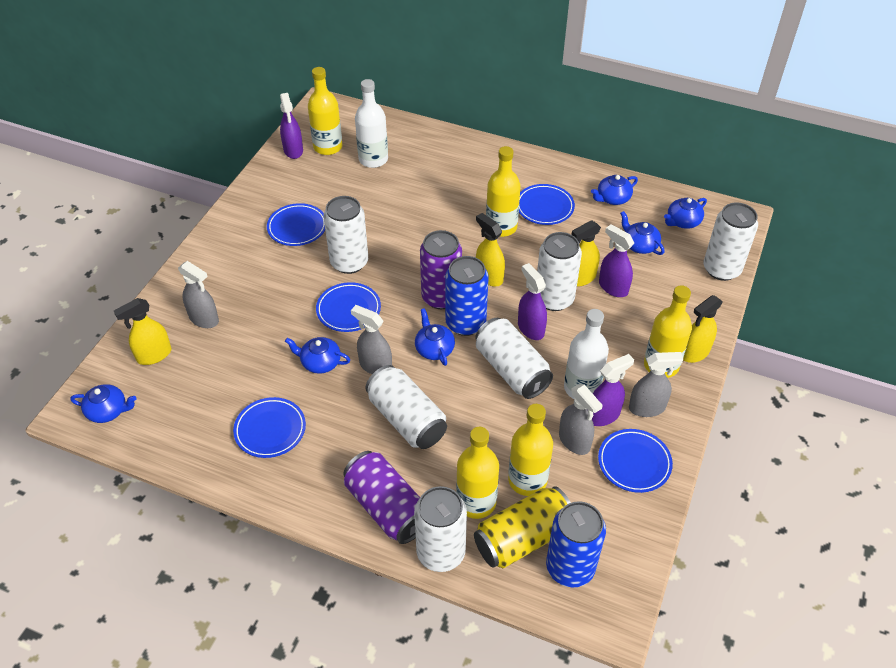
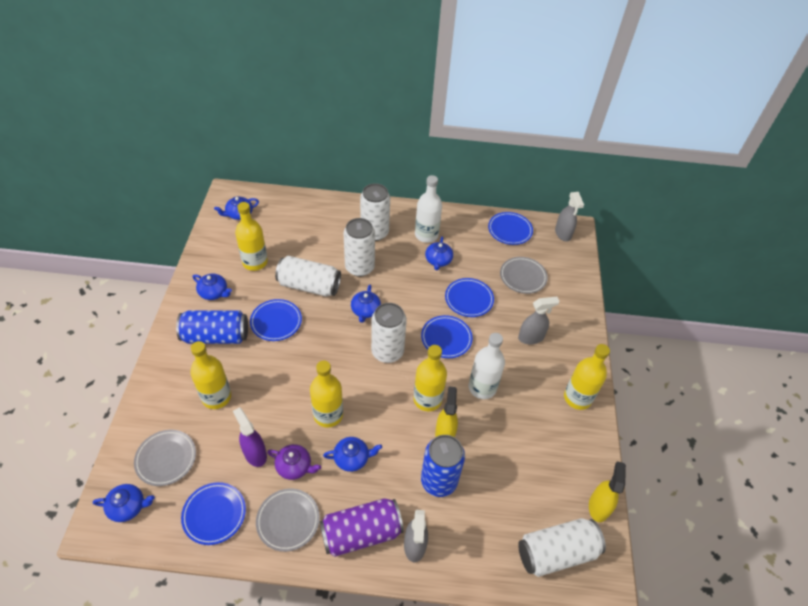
grey plate: none = 0 -> [134,430,196,486] [256,488,320,552] [500,257,548,294] = 3
grey spray bottle: [178,261,219,328] [351,305,392,374] [559,384,603,455] [629,352,683,417] = 4 -> [404,510,428,562] [518,297,560,344] [555,192,584,241] = 3
purple can: [343,451,420,544] [420,230,462,309] = 2 -> [319,498,404,557] = 1
purple spray bottle: [280,93,303,159] [518,263,547,340] [592,354,634,426] [599,224,634,297] = 4 -> [233,407,267,467] = 1
purple teapot: none = 0 -> [267,444,321,480] = 1
white can: [324,196,368,274] [365,365,447,449] [414,486,467,572] [475,318,553,399] [537,232,582,311] [704,202,758,281] = 6 -> [275,256,341,297] [343,218,375,277] [360,183,390,241] [371,303,407,363] [518,518,606,577] = 5
yellow can: [474,486,571,568] = 1 -> none = 0
yellow spray bottle: [114,298,172,365] [476,213,505,287] [572,220,601,287] [683,295,723,363] = 4 -> [435,387,458,437] [589,461,626,522] = 2

